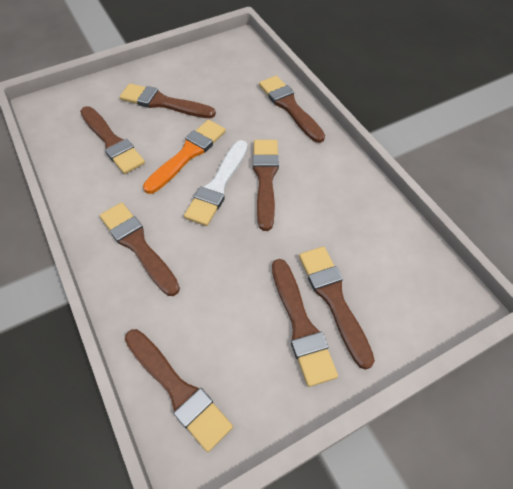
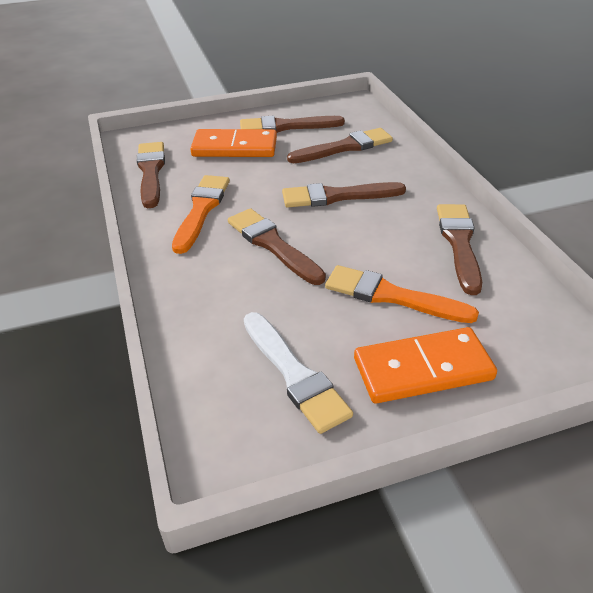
brown brush: [80,106,145,174] [100,202,180,296] [120,83,216,118] [125,329,233,452] [253,140,279,231] [259,76,325,143] [272,259,338,387] [299,246,375,370] = 8 -> [137,142,165,208] [228,208,326,285] [240,116,345,133] [282,182,406,208] [287,128,393,163] [437,204,482,295] = 6
orange brush: [143,120,226,194] = 1 -> [172,175,230,254] [325,265,479,323] = 2
orange domino: none = 0 -> [191,129,277,157] [354,327,497,403] = 2

